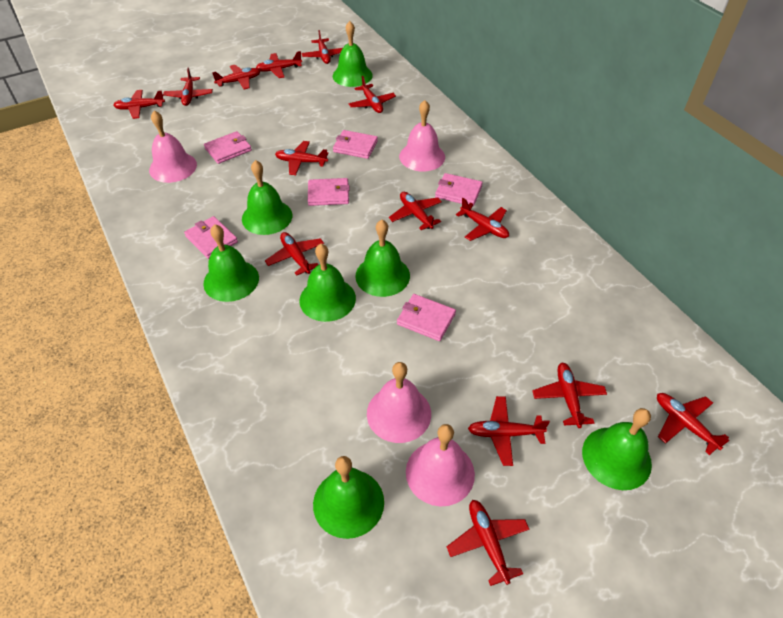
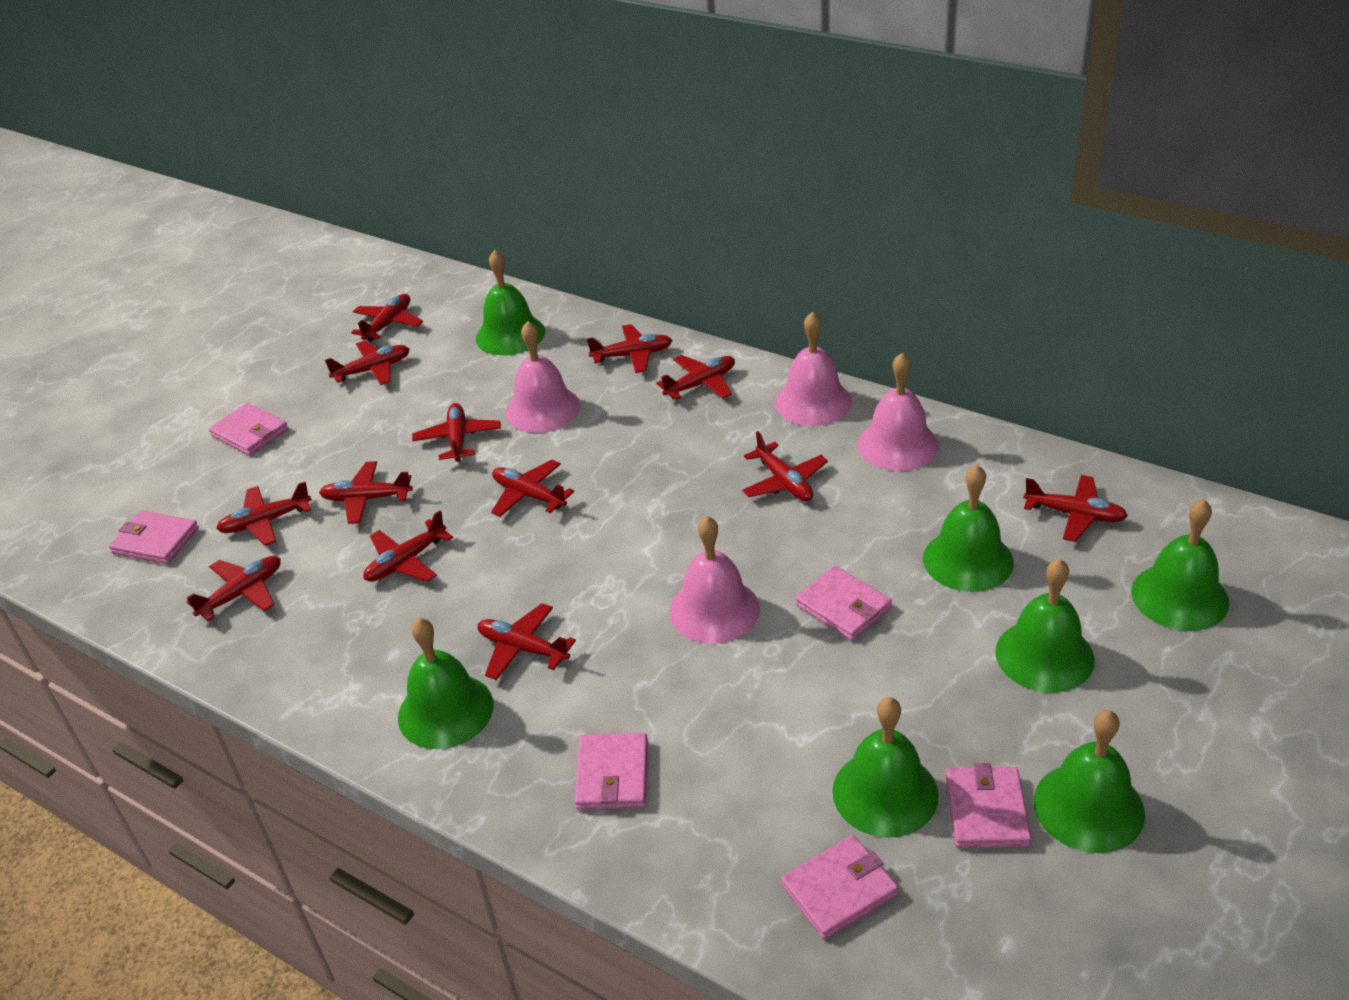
red plane: [113,90,165,119] [163,67,213,106] [212,65,260,90] [256,51,302,78] [265,232,324,276] [275,141,328,175] [301,30,343,64] [349,76,396,113] [389,192,442,230] [447,500,530,586] [456,198,509,241] [468,396,550,466] [532,363,607,428] [657,393,730,455] = 14 -> [187,556,281,621] [216,482,312,546] [319,461,413,524] [325,341,410,385] [351,294,423,342] [363,510,453,582] [412,403,501,462] [477,603,576,680] [491,460,574,517] [587,324,672,373] [656,355,735,400] [742,431,828,501] [1023,475,1128,542] = 13

